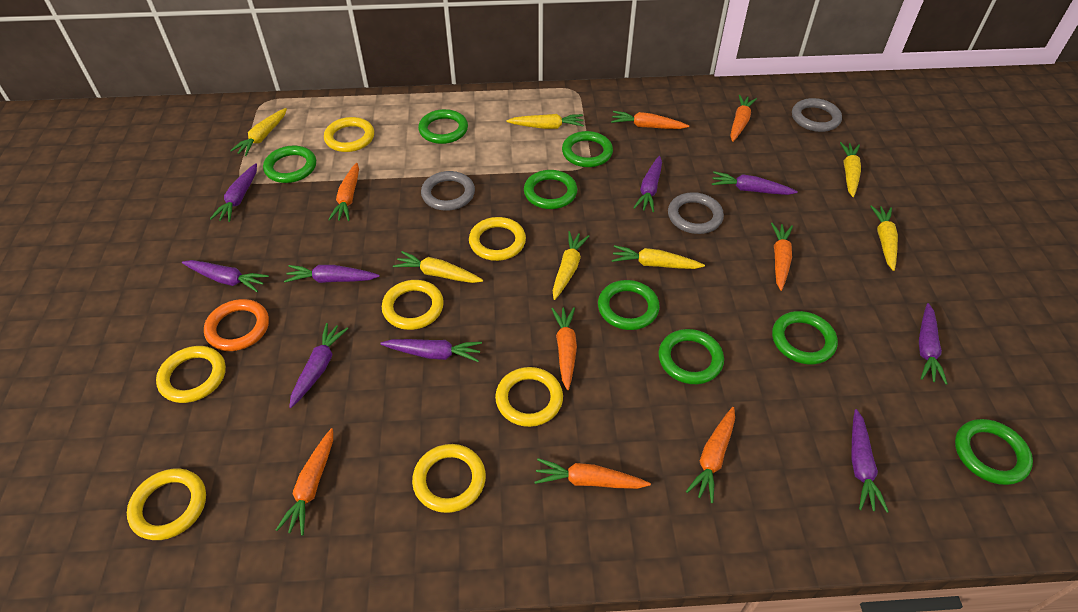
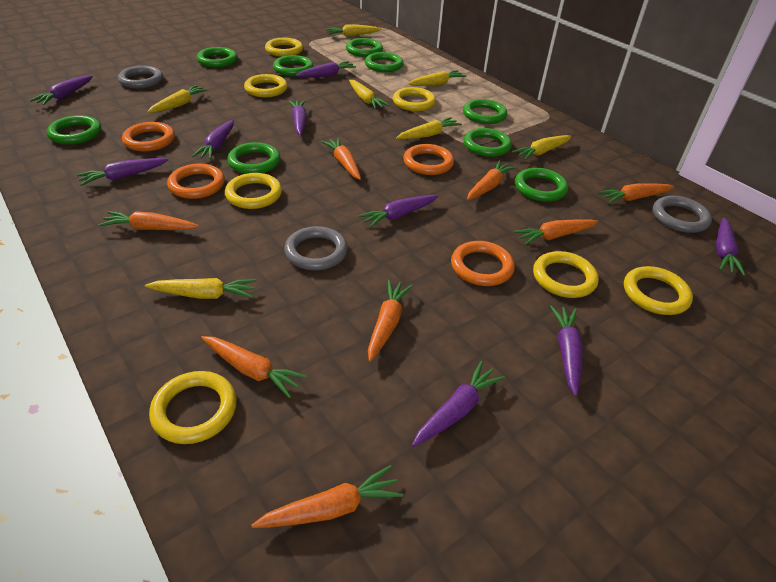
green ring: [263,146,316,183] [418,109,468,144] [524,170,577,209] [562,131,613,167] [598,280,660,330] [659,329,724,384] [772,311,838,364] [955,419,1033,485] = 8 -> [47,115,101,144] [197,47,237,67] [227,142,280,174] [273,55,313,76] [346,38,383,57] [365,52,404,72] [463,99,507,124] [464,128,512,157] [515,168,568,202] = 9
orange ring: [204,299,269,351] = 1 -> [122,122,175,151] [167,164,225,199] [403,144,454,175] [451,241,515,286] = 4

